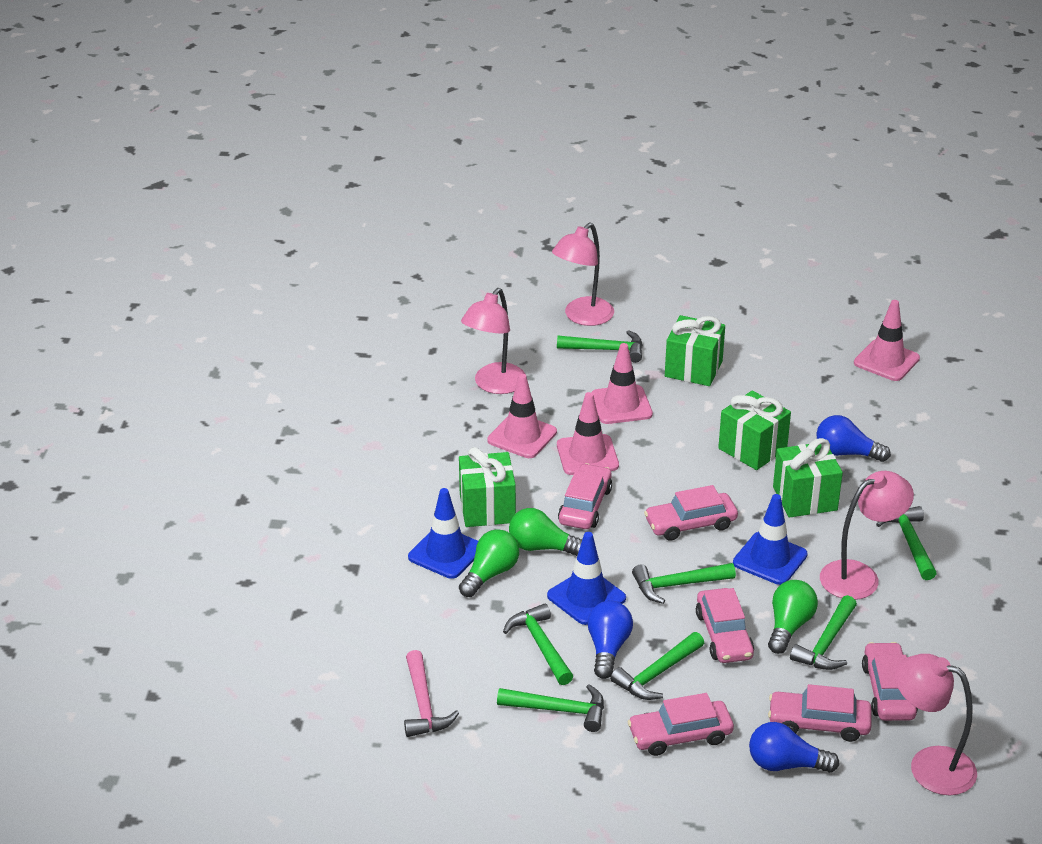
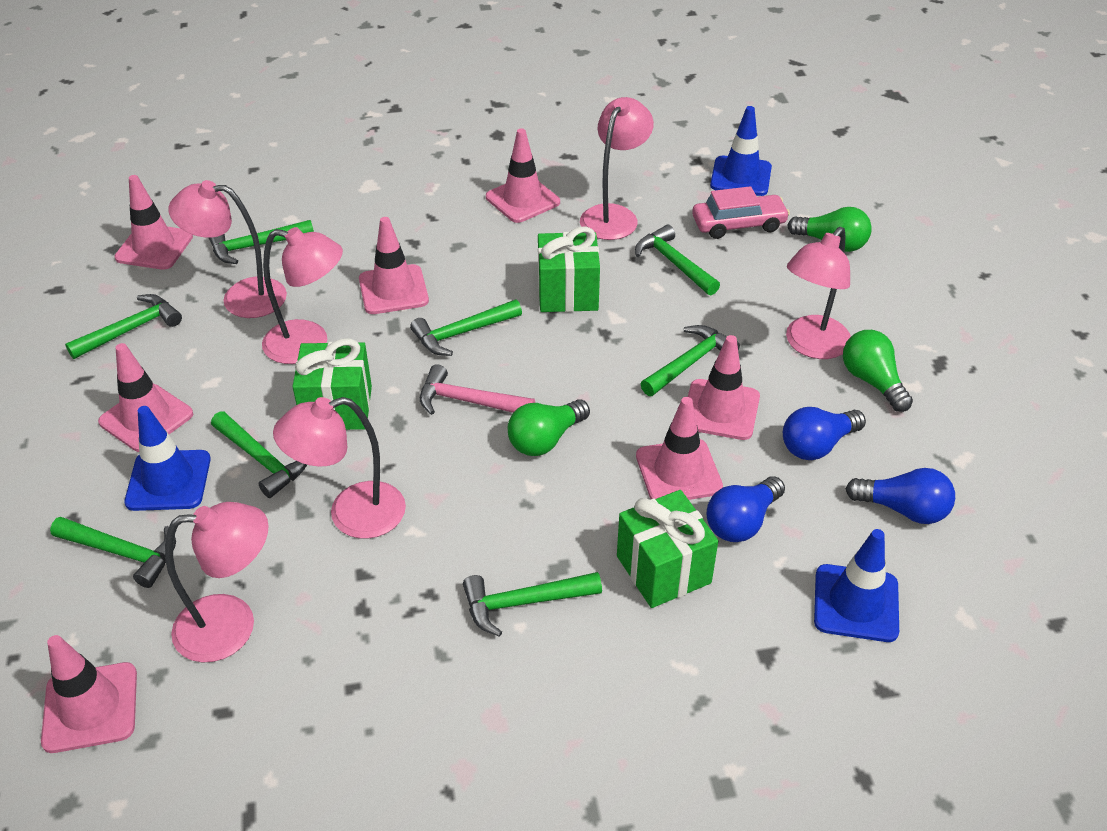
green gift: [459,447,516,527] [665,315,725,386] [718,391,791,470] [773,438,843,518] = 4 -> [292,338,372,430] [538,227,600,312] [617,490,718,608] = 3
green hammer: [497,684,604,732] [503,604,573,685] [557,330,643,363] [610,632,704,700] [632,563,736,604] [790,595,857,670] [876,506,937,580] = 7 -> [50,517,176,588] [65,294,182,359] [209,220,314,264] [211,411,307,498] [410,300,522,356] [463,572,602,637] [635,225,720,295] [641,325,740,396] = 8
pink car: [558,463,612,529] [627,693,734,756] [644,485,738,541] [696,588,754,663] [768,684,871,742] [862,642,918,721] = 6 -> [692,186,790,239] = 1
pink lamp: [461,288,526,394] [552,223,614,326] [820,471,914,600] [895,654,977,795] = 4 -> [165,502,269,662] [168,180,287,318] [262,227,343,364] [273,397,406,539] [580,97,654,240] [786,227,851,359] = 6
pink traffic cone: [487,374,557,458] [557,392,619,475] [591,343,653,424] [854,300,920,381] = 4 -> [41,635,137,753] [98,343,193,452] [114,175,193,270] [359,217,429,314] [486,128,560,223] [636,397,723,500] [688,335,760,440] = 7

